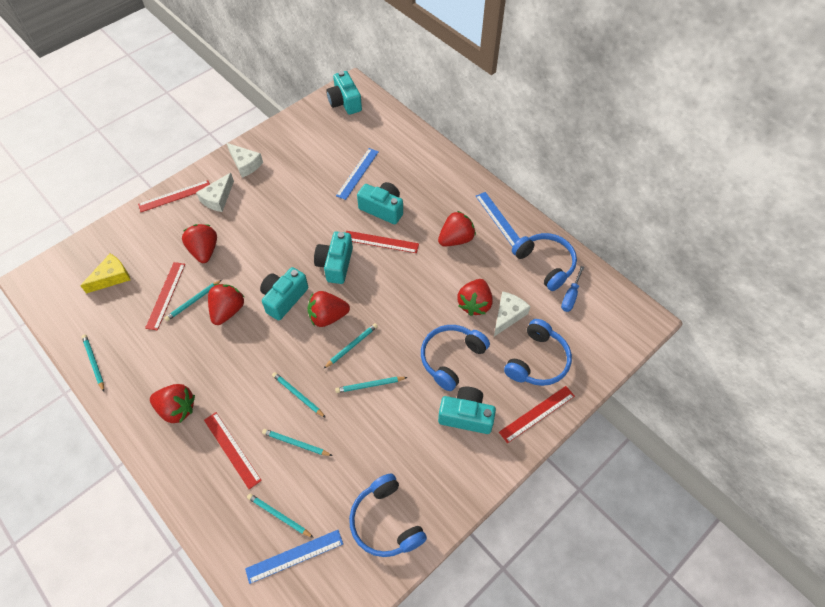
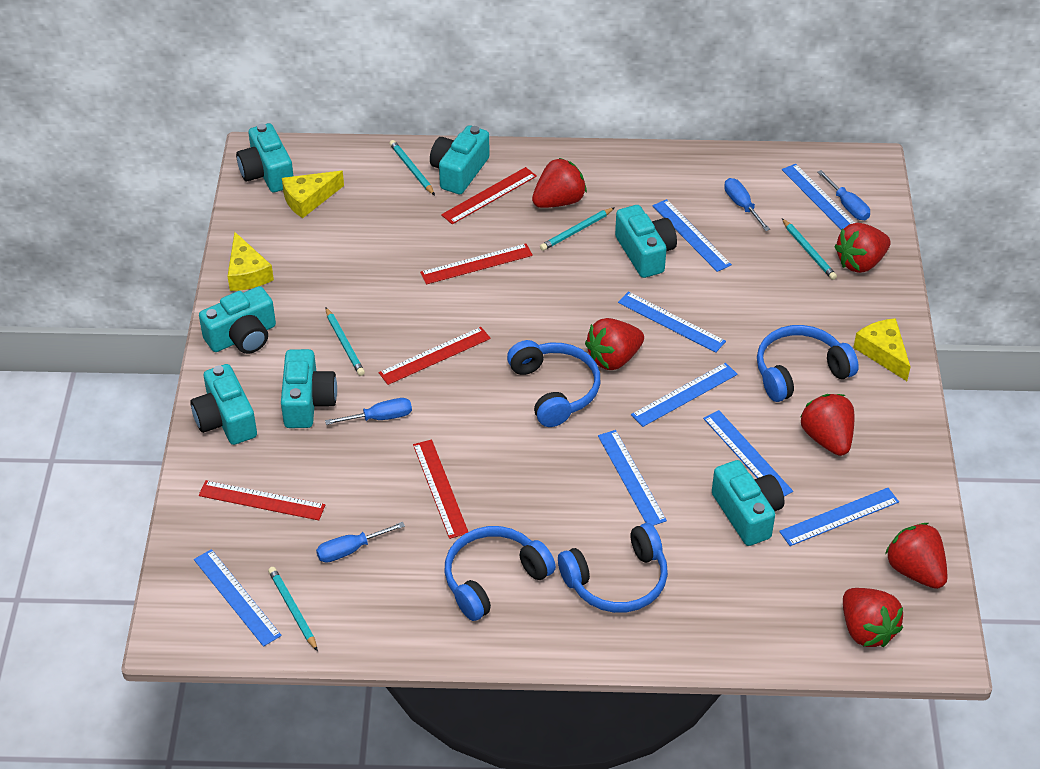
blue ruler: [245,530,343,584] [336,148,379,200] [476,192,520,247] = 3 -> [194,549,282,647] [598,430,667,526] [618,292,726,353] [631,363,738,427] [652,199,732,272] [703,410,793,496] [779,488,899,546] [782,164,855,230] = 8
blue screwdriver: [561,266,584,312] = 1 -> [316,522,405,563] [325,398,412,425] [724,178,770,231] [817,170,870,220] = 4
turquoise camera: [260,267,308,321] [314,231,353,284] [326,71,362,115] [357,182,403,224] [438,387,496,434] = 5 -> [190,364,257,445] [199,286,276,354] [236,123,293,192] [281,349,337,428] [430,125,490,194] [615,205,677,278] [712,460,784,546] = 7
turquoise pencil: [82,334,104,392] [164,280,222,321] [247,493,314,538] [262,429,332,456] [272,372,326,418] [323,323,378,369] [335,377,408,393] = 7 -> [268,567,318,651] [325,307,365,376] [389,140,435,195] [540,207,615,251] [782,218,837,280] = 5
white cheese: [196,173,234,212] [227,143,263,178] [494,291,530,336] = 3 -> none = 0
yellow cheese: [80,254,130,294] = 1 -> [228,232,274,291] [282,171,344,218] [853,318,910,381] = 3

